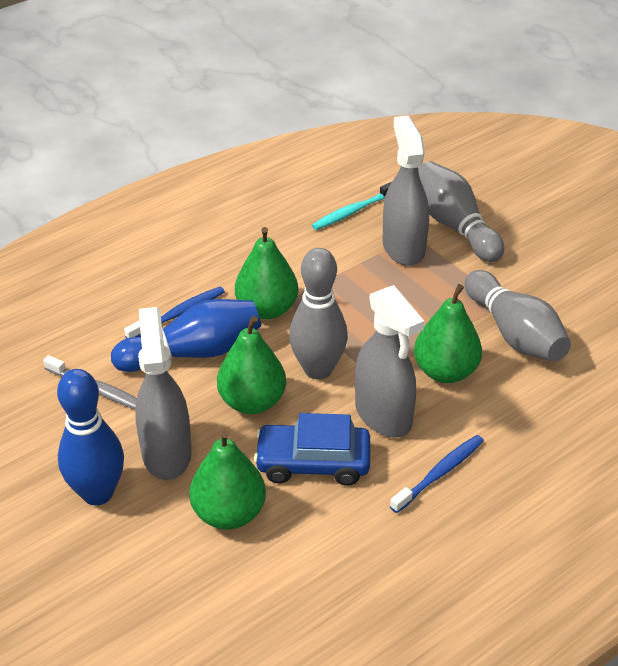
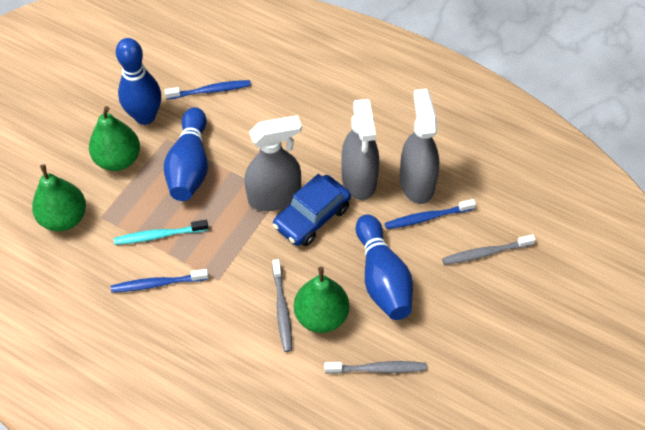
blue bowling pin: [57,369,124,505] [111,299,261,372] = 2 -> [116,38,161,125] [164,107,208,201] [356,214,413,320] = 3
blue toothbrush: [124,287,225,338] [390,435,484,513] = 2 -> [111,269,209,292] [164,80,251,100] [385,199,476,229] = 3
green pear: [189,431,266,530] [217,316,286,414] [235,227,298,319] [414,284,482,383] = 4 -> [32,164,86,231] [89,106,140,171] [294,267,349,333] = 3
grey bowling pin: [289,248,348,379] [418,161,504,262] [465,270,571,361] = 3 -> none = 0
grey toothbrush: [43,355,137,409] = 1 -> [272,259,292,352] [324,361,427,374] [442,234,536,265] = 3

